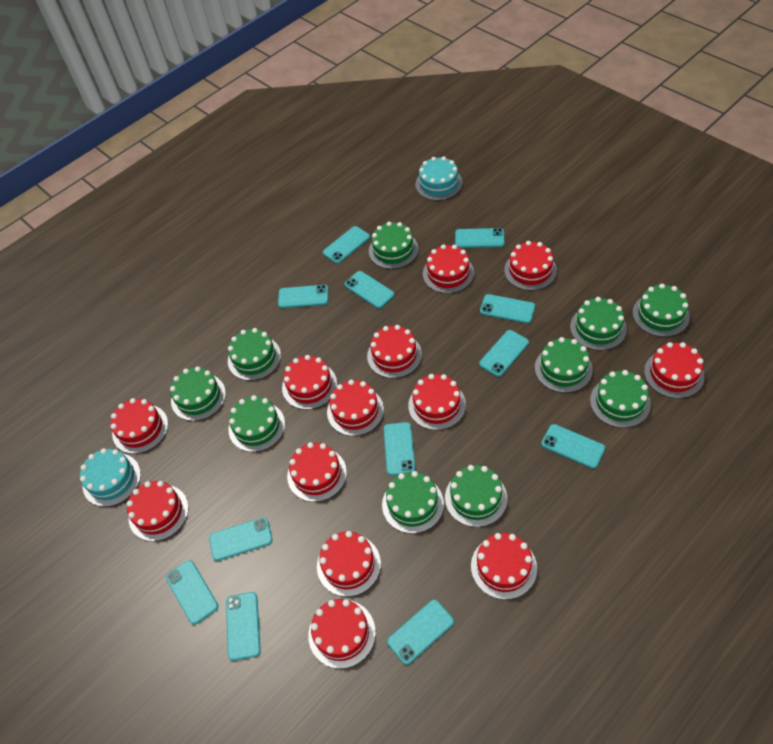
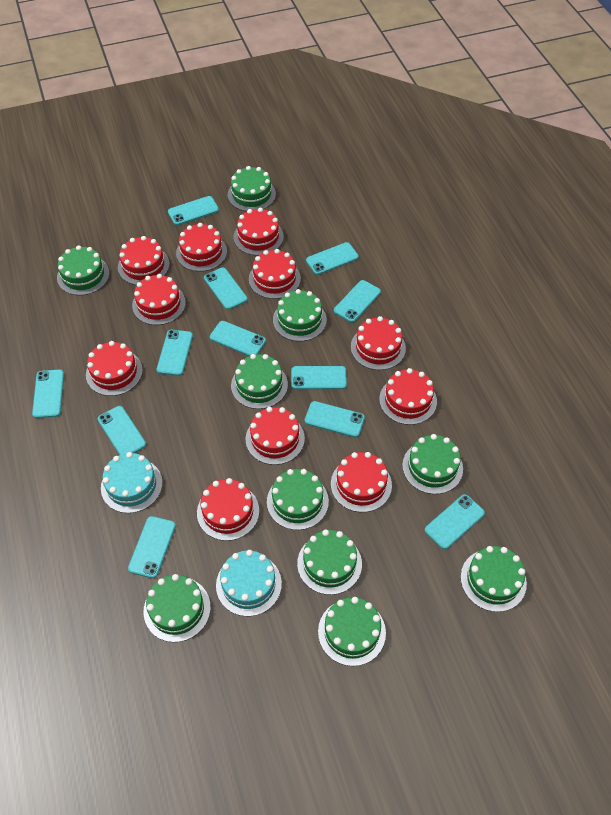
red cake: [110,398,168,454] [127,481,189,541] [282,355,337,410] [287,442,347,502] [308,599,376,669] [317,531,381,597] [327,380,384,436] [367,325,422,378] [408,374,466,430] [423,244,474,293] [471,533,537,600] [504,241,557,291] [644,342,705,398] = 13 -> [86,341,143,396] [118,236,170,285] [132,274,186,325] [176,223,227,272] [197,478,259,541] [234,208,284,256] [246,407,305,465] [249,249,301,299] [331,452,392,512] [351,316,406,370] [379,368,437,425] = 11

